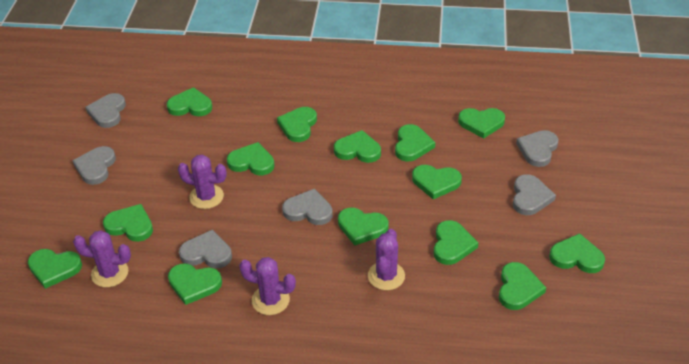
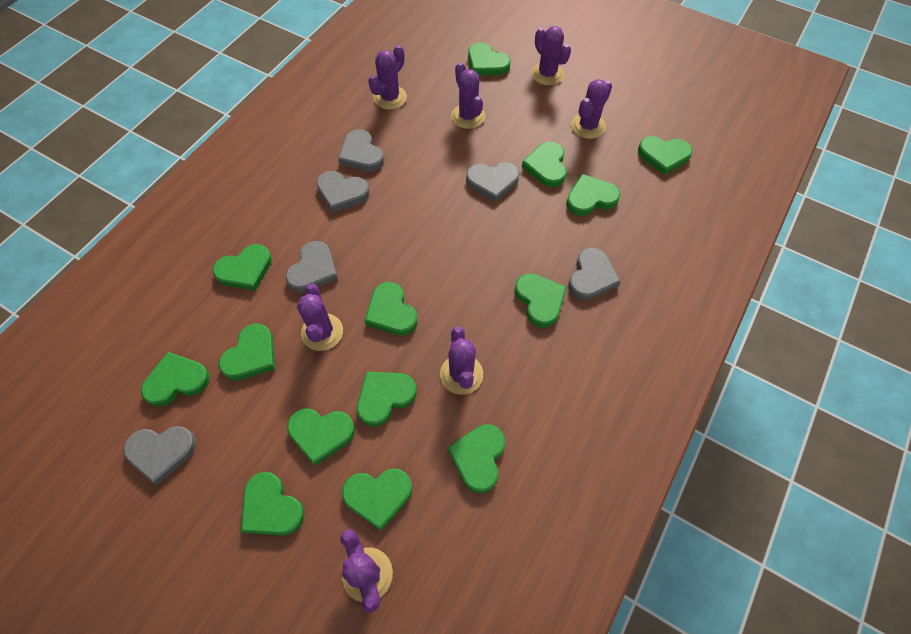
purple cactus: [73,230,131,287] [178,155,227,209] [239,257,296,315] [368,229,405,290] = 4 -> [297,284,343,351] [340,529,393,613] [368,45,407,110] [440,327,483,395] [451,62,485,129] [531,26,571,85] [571,79,612,139] = 7

